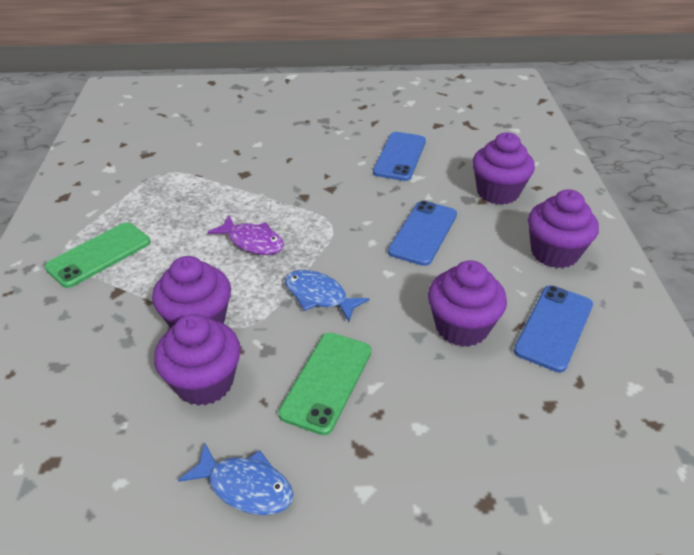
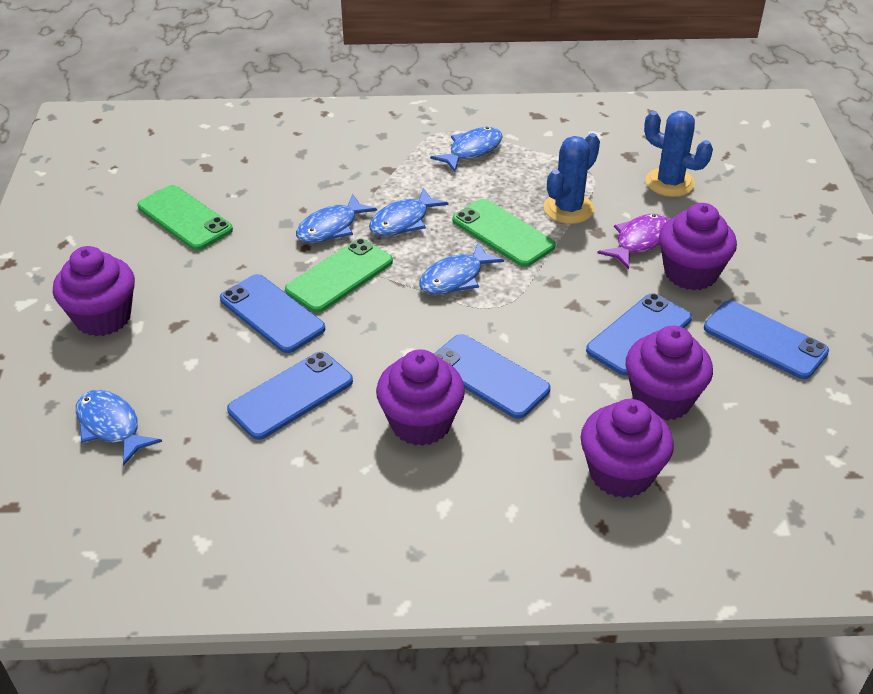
blue cactus: none = 0 -> [544,133,600,224] [644,111,713,197] = 2
blue fish: [178,442,293,515] [285,270,370,322] = 2 -> [76,390,162,466] [296,194,377,243] [369,188,449,236] [419,242,504,295] [430,127,502,172] = 5
blue phone: [373,132,426,181] [388,201,457,266] [514,285,593,372] = 3 -> [220,274,325,353] [227,352,353,440] [434,334,550,419] [586,293,692,376] [704,300,829,379] = 5
green phone: [45,222,150,288] [278,333,371,435] = 2 -> [137,185,233,250] [285,238,393,313] [452,199,556,267] = 3

